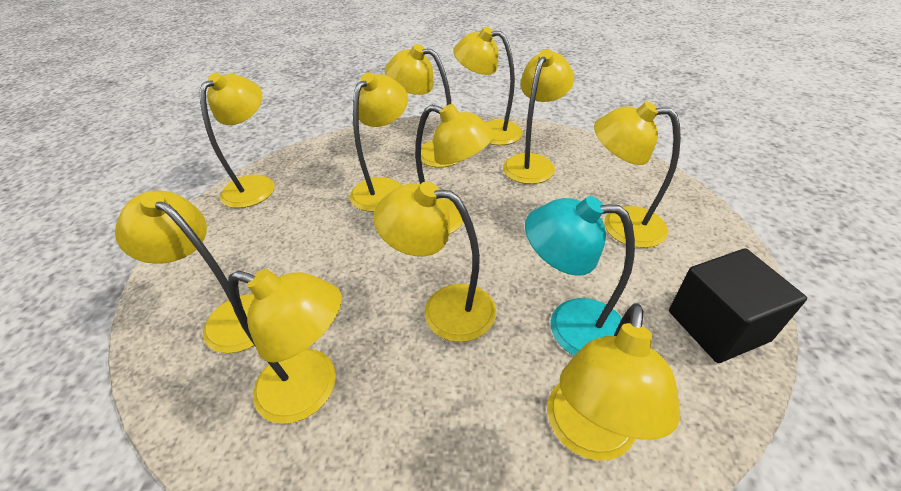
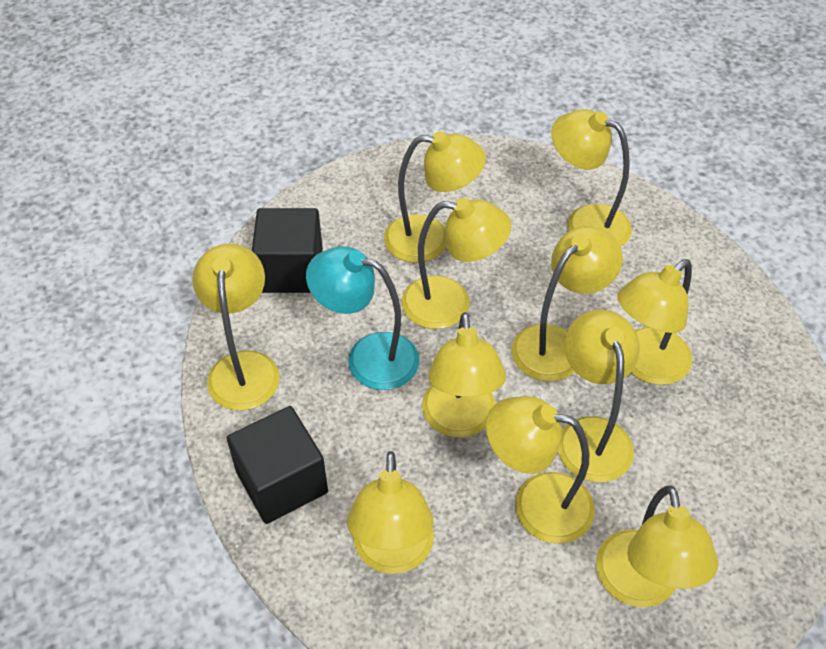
black cube: [669,248,807,363] = 1 -> [227,406,328,524] [252,208,323,293] = 2

